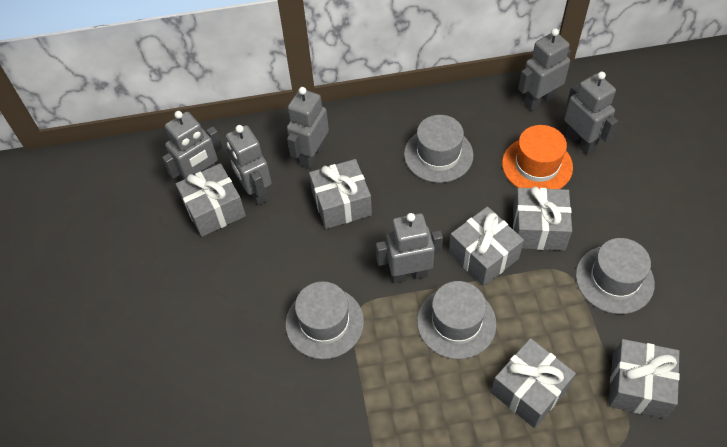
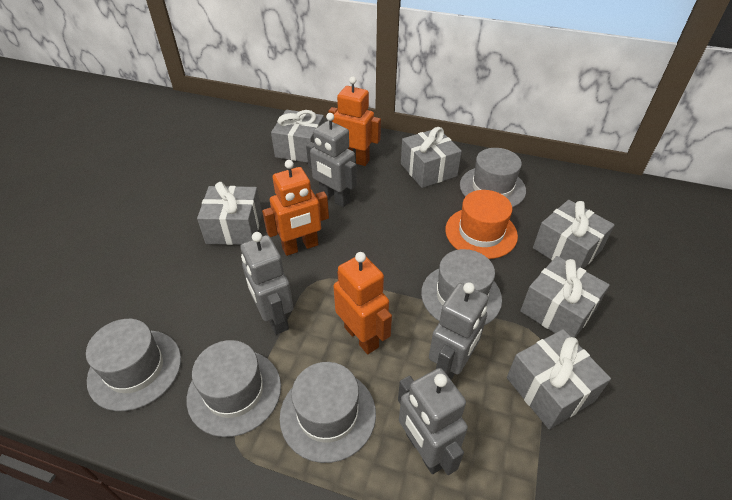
grey hat: [285,281,364,359] [404,115,474,183] [417,281,497,359] [576,238,655,314] = 4 -> [86,319,181,411] [187,340,281,437] [280,362,376,463] [421,249,502,325] [460,148,526,207] = 5
grey robot: [162,111,222,180] [226,125,272,205] [287,87,329,169] [376,213,443,284] [518,28,571,111] [564,72,618,155] = 6 -> [240,232,294,335] [306,113,357,207] [398,368,468,475] [429,282,488,380] = 4
orange robot: none = 0 -> [262,160,329,256] [328,76,381,166] [333,252,392,354] = 3

